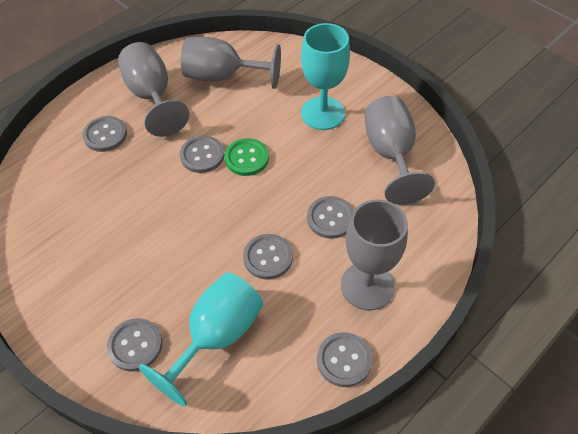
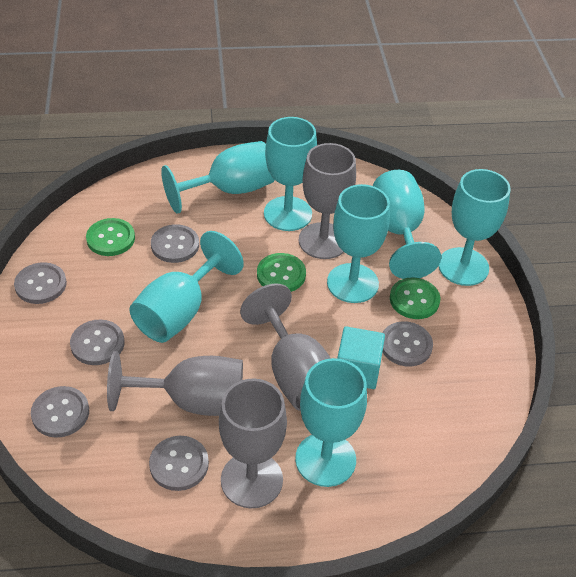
green button: [224,138,269,176] = 1 -> [86,218,135,256] [257,253,306,292] [390,278,440,319] = 3
turquoise cube: none = 0 -> [337,326,385,389] = 1
turquoise goblet: [138,272,263,407] [301,23,350,130] = 2 -> [129,231,244,343] [161,141,275,214] [264,117,317,231] [295,358,367,487] [327,184,390,303] [373,170,441,279] [438,169,511,286] = 7

